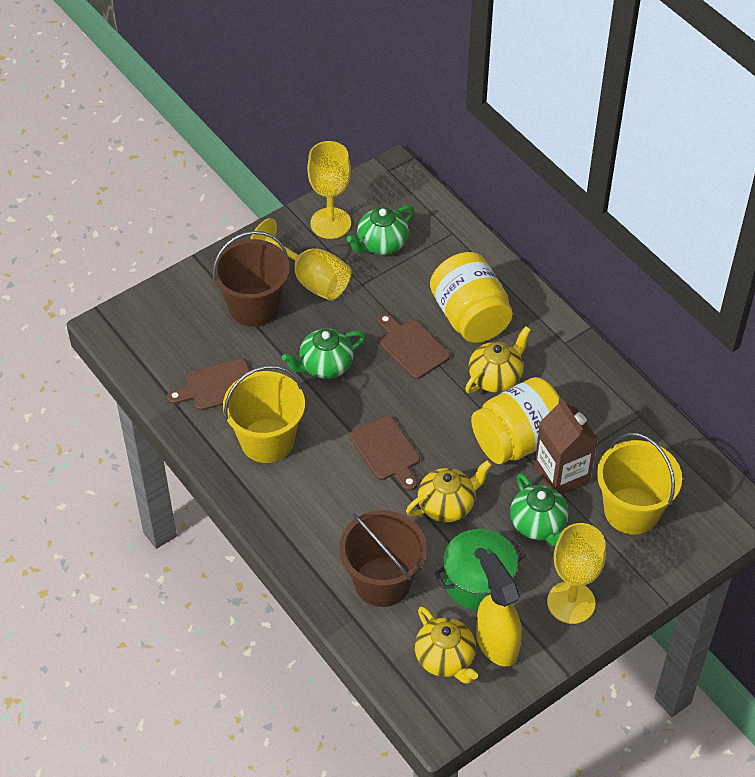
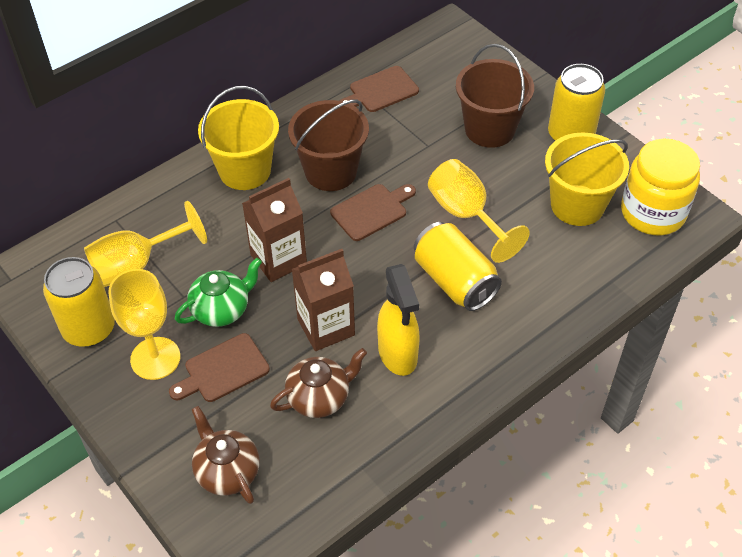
brown carton: [534,398,598,495] = 1 -> [242,178,307,282] [292,249,355,351] = 2
brown teapot: none = 0 -> [192,406,259,504] [270,348,367,418] = 2
green pot: [434,529,525,610] = 1 -> none = 0
green teapot: [282,328,365,379] [347,205,414,255] [510,473,568,547] = 3 -> [175,258,262,327] = 1
yellow can: none = 0 -> [43,257,115,347] [414,222,502,311] [548,64,605,141] = 3
yellow jar: [430,252,513,343] [471,377,560,464] = 2 -> [621,139,700,235] = 1
yellow teapot: [406,460,492,522] [415,606,478,684] [465,326,531,393] = 3 -> none = 0

